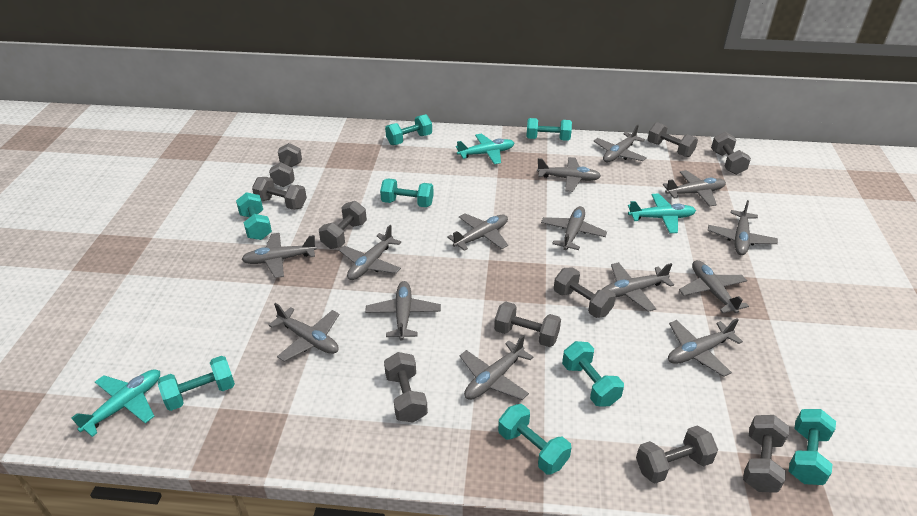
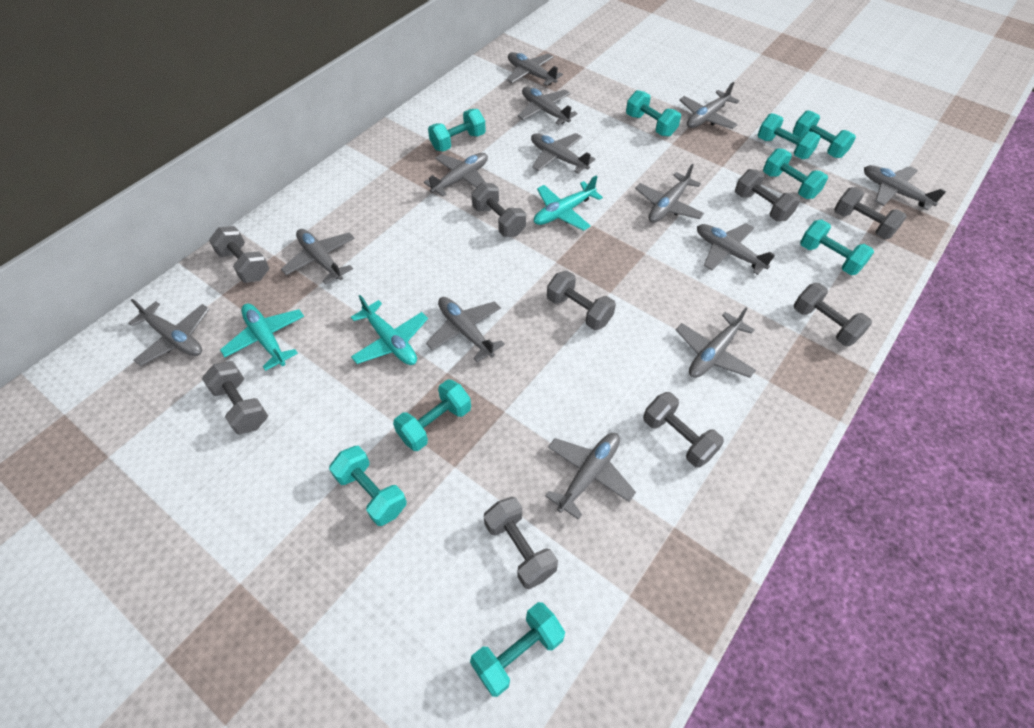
grey dumbbell: [252,177,307,210] [269,143,302,187] [319,201,367,249] [384,352,428,423] [494,302,561,347] [554,267,616,318] [636,425,718,483] [648,122,698,157] [711,132,751,175] [743,415,789,493] = 10 -> [202,361,268,434] [209,226,269,283] [471,183,526,237] [484,497,558,589] [547,271,616,330] [643,392,724,468] [735,169,800,222] [794,283,872,346] [834,187,907,239] = 9
grey plane: [241,233,317,278] [269,303,339,362] [339,225,401,280] [365,281,441,341] [447,214,508,251] [460,335,533,400] [537,157,601,192] [541,206,607,250] [594,125,647,163] [603,262,674,312] [663,170,726,207] [668,318,743,377] [679,260,749,314] [708,200,778,255] = 14 -> [128,299,210,366] [281,229,355,284] [424,153,488,197] [426,297,505,362] [506,52,563,86] [517,86,578,125] [531,133,595,174] [545,433,636,519] [635,164,704,223] [676,307,756,378] [679,82,739,129] [697,223,775,275] [864,165,947,211] = 13
turquoise dumbbell: [158,356,235,411] [236,192,272,240] [380,178,434,207] [385,114,432,145] [498,404,572,475] [526,118,572,141] [562,341,624,406] [789,409,836,485] = 8 -> [329,446,407,526] [393,379,471,451] [428,109,486,151] [470,602,565,697] [626,90,681,137] [758,113,821,159] [763,148,828,199] [793,110,856,158] [800,220,874,275] = 9

